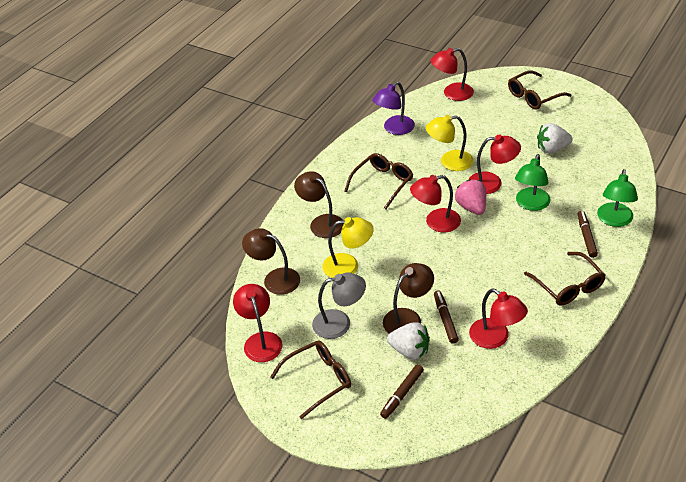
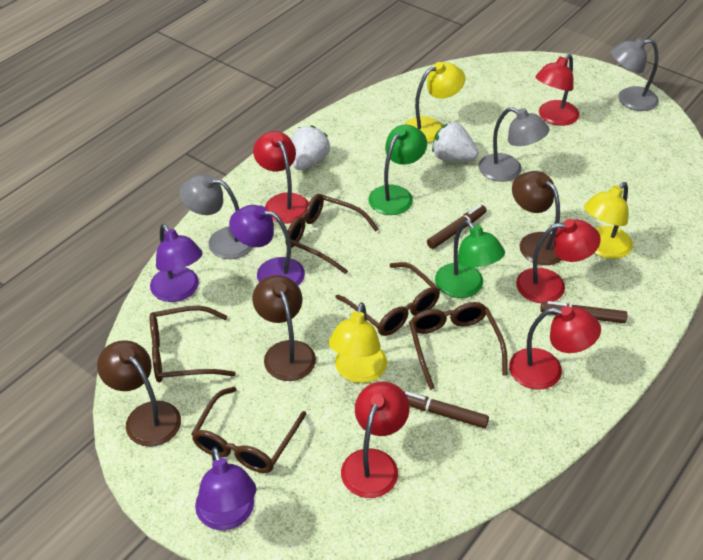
brown glasses: [270,340,351,419] [345,153,413,210] [508,70,572,109] [524,252,606,306] = 4 -> [150,306,236,383] [191,387,306,473] [285,194,379,274] [335,262,440,336] [409,302,508,390] = 5
grey lamp: [312,273,366,339] = 1 -> [179,174,253,259] [478,107,549,182] [611,37,659,111] = 3
pink strawberry: [455,179,486,215] = 1 -> none = 0
purple lamp: [372,82,415,135] = 1 -> [150,224,203,302] [195,447,256,530] [229,205,305,286] = 3
yellow lamp: [323,217,374,278] [426,115,473,171] = 2 -> [329,303,387,383] [404,62,465,143] [584,182,633,259] = 3

